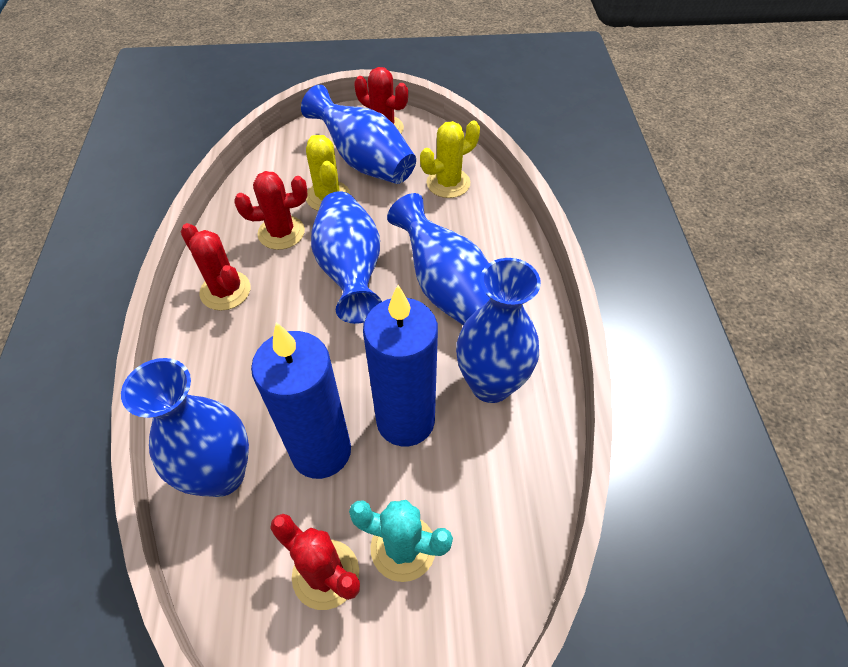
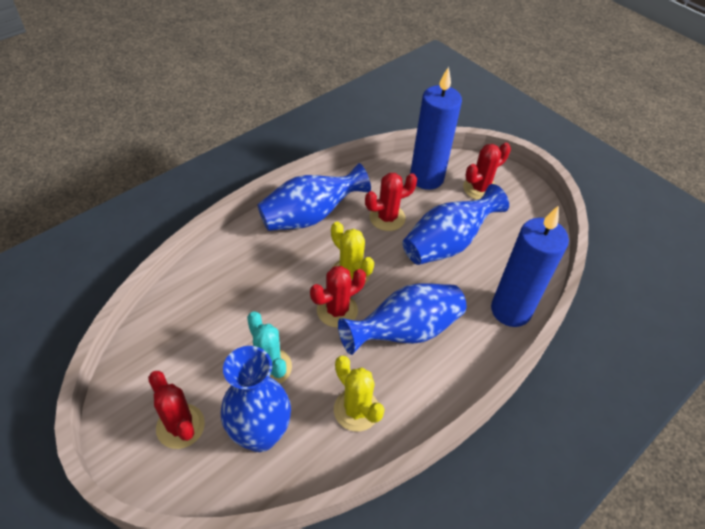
blue vase: [121,358,249,497] [301,85,416,184] [311,191,382,324] [387,193,490,326] [456,258,541,403] = 5 -> [221,346,291,452] [257,163,371,231] [338,284,466,355] [403,184,509,265] = 4

